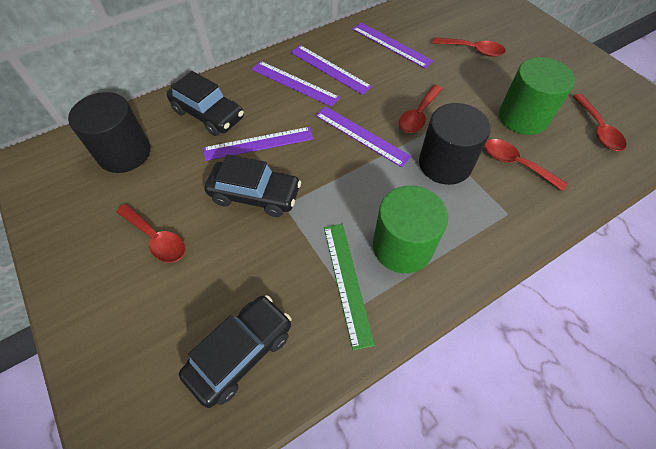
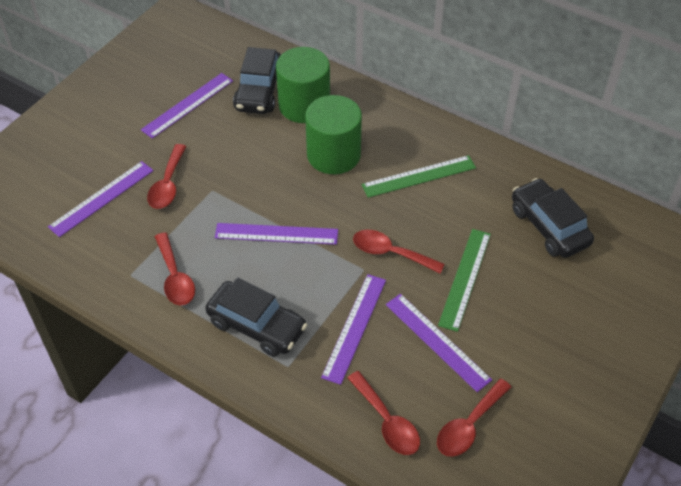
black cylinder: [68,92,151,173] [419,103,491,185] = 2 -> none = 0
green ruler: [324,224,375,350] = 1 -> [362,155,476,198] [438,229,491,332] = 2

